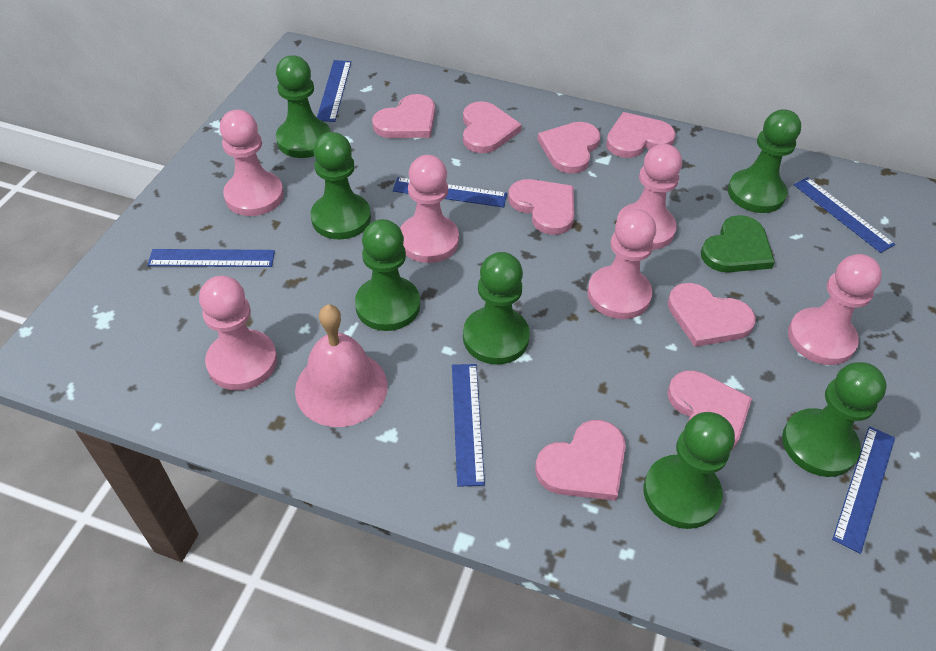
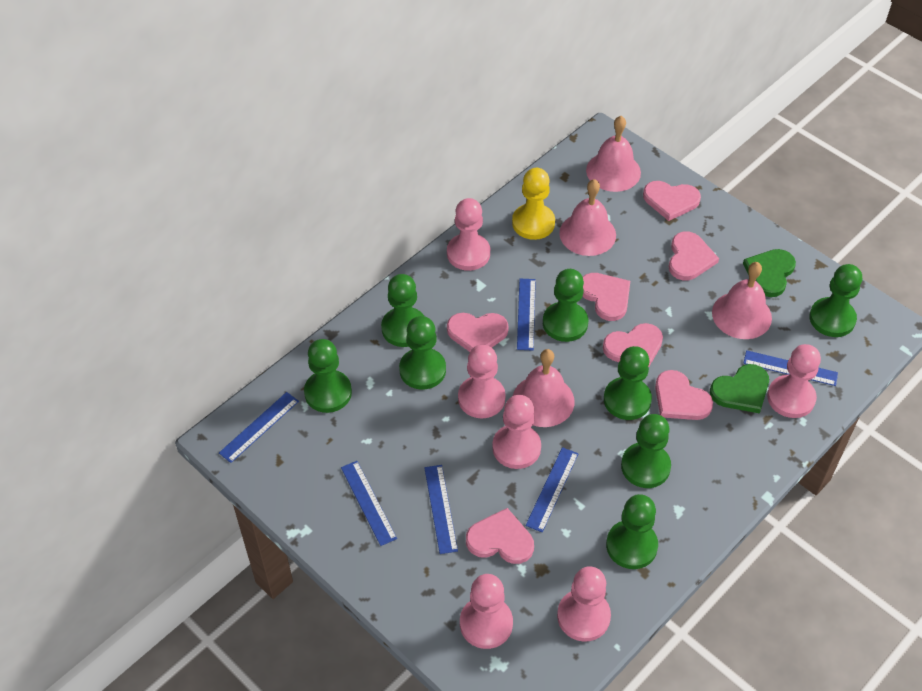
green heart: [701,215,775,272] = 1 -> [710,364,769,414] [743,249,796,297] = 2
green pawn: [276,55,331,158] [311,132,371,240] [355,219,420,331] [463,252,530,365] [644,412,735,529] [728,109,801,213] [782,362,887,477] = 7 -> [304,339,352,413] [381,274,424,347] [399,316,446,390] [543,269,588,342] [604,346,652,420] [606,494,658,569] [621,414,671,488] [809,264,862,337] = 8
pink bell: [295,304,388,427] = 1 -> [513,349,574,427] [559,179,616,256] [586,116,641,192] [712,262,772,339] = 4
pink heart: [372,94,435,138] [463,101,522,153] [508,179,574,235] [535,420,626,501] [537,122,601,174] [606,112,676,158] [667,370,752,452] [668,283,756,347] = 8 -> [447,313,509,352] [466,508,534,564] [582,273,630,321] [603,323,663,367] [643,181,701,221] [655,370,713,420] [668,232,719,280] = 7
yellow pawn: none = 0 -> [512,168,555,240] = 1

